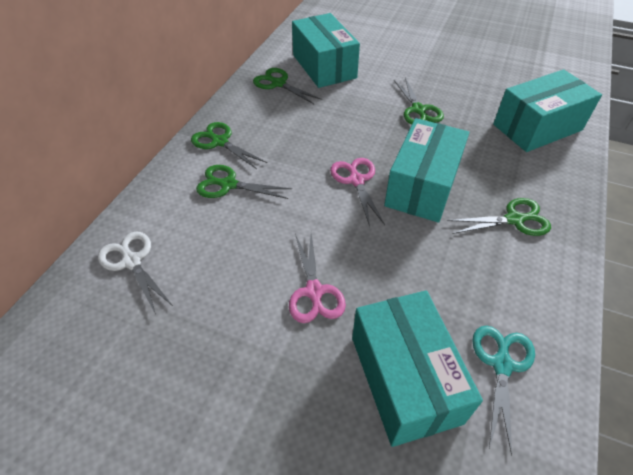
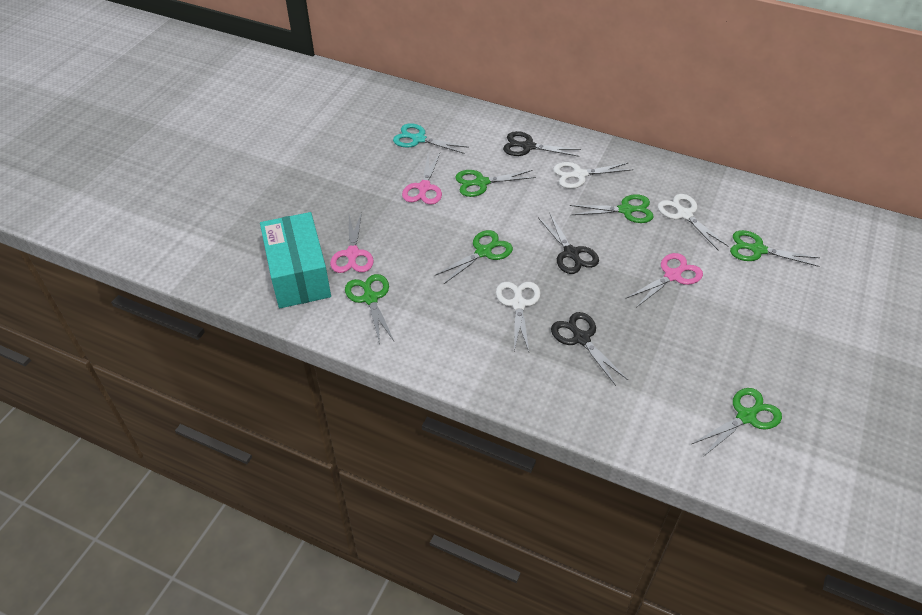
black scissors: none = 0 -> [503,131,581,157] [538,214,599,274] [551,312,628,386] = 3
green scissors: [191,122,267,169] [196,165,292,199] [253,68,322,104] [394,78,444,125] [447,198,551,236] = 5 -> [345,274,394,344] [434,230,513,284] [455,170,536,197] [569,194,654,223] [692,388,782,457] [730,230,820,267] = 6
pink scissors: [289,233,346,323] [330,158,385,226] = 2 -> [330,212,374,273] [402,153,442,205] [626,253,703,308] = 3
turquoise box: [292,13,360,88] [352,290,483,447] [384,118,469,223] [493,69,602,152] = 4 -> [260,212,331,308] = 1
white scissors: [98,231,173,314] = 1 -> [496,282,541,352] [553,162,633,189] [658,194,728,250] = 3

